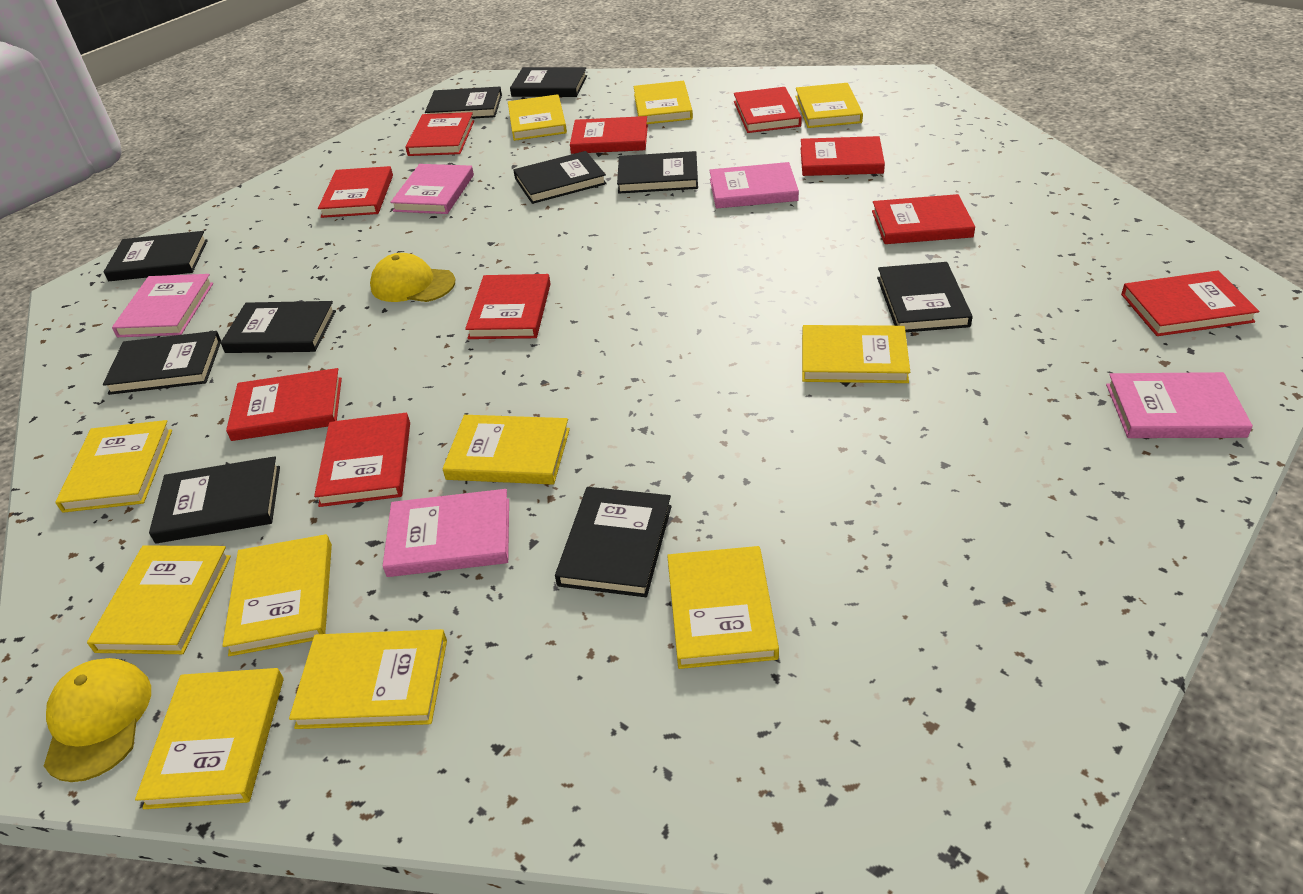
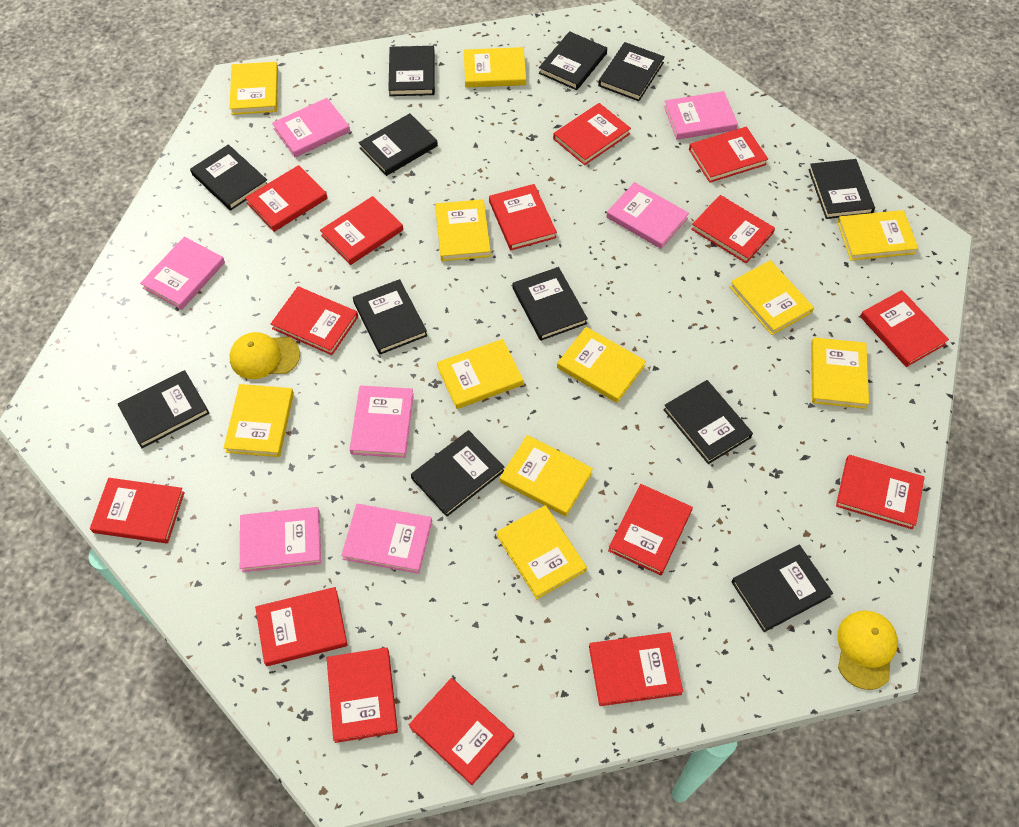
black book: [103,331,221,395] [104,231,208,281] [149,456,280,544] [221,301,336,353] [425,87,502,119] [510,67,587,97] [513,151,607,204] [555,487,672,597] [617,151,698,194] [877,262,973,332] = 10 -> [117,370,210,448] [190,144,267,211] [353,279,427,354] [359,113,438,176] [388,46,435,96] [411,430,504,517] [513,267,588,341] [539,31,607,90] [598,42,665,101] [663,380,753,464] [732,545,833,632] [808,159,875,219] = 12
pink book: [112,274,213,337] [383,489,509,577] [390,164,474,214] [709,162,799,209] [1106,372,1253,438] = 5 -> [140,237,225,310] [240,507,321,572] [272,98,350,157] [341,504,432,574] [350,386,414,458] [606,182,689,249] [664,91,738,140] = 7
red book: [226,368,342,441] [314,413,410,507] [318,166,393,218] [405,112,474,156] [465,274,551,339] [570,116,648,154] [734,87,802,133] [800,136,885,176] [872,194,975,244] [1121,270,1259,336] = 10 -> [90,478,185,544] [245,165,328,232] [255,587,348,666] [271,286,358,355] [320,196,403,265] [327,647,398,743] [409,678,514,785] [489,184,557,251] [553,103,631,165] [589,632,683,706] [608,484,693,575] [689,127,768,183] [691,195,775,263] [836,455,925,529] [860,290,949,367] = 15

